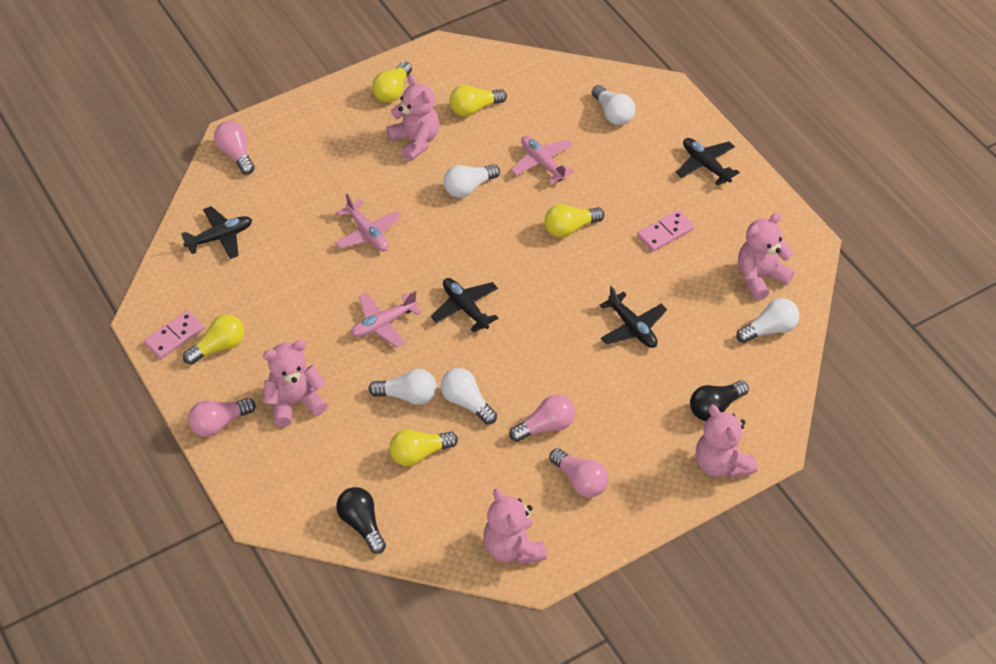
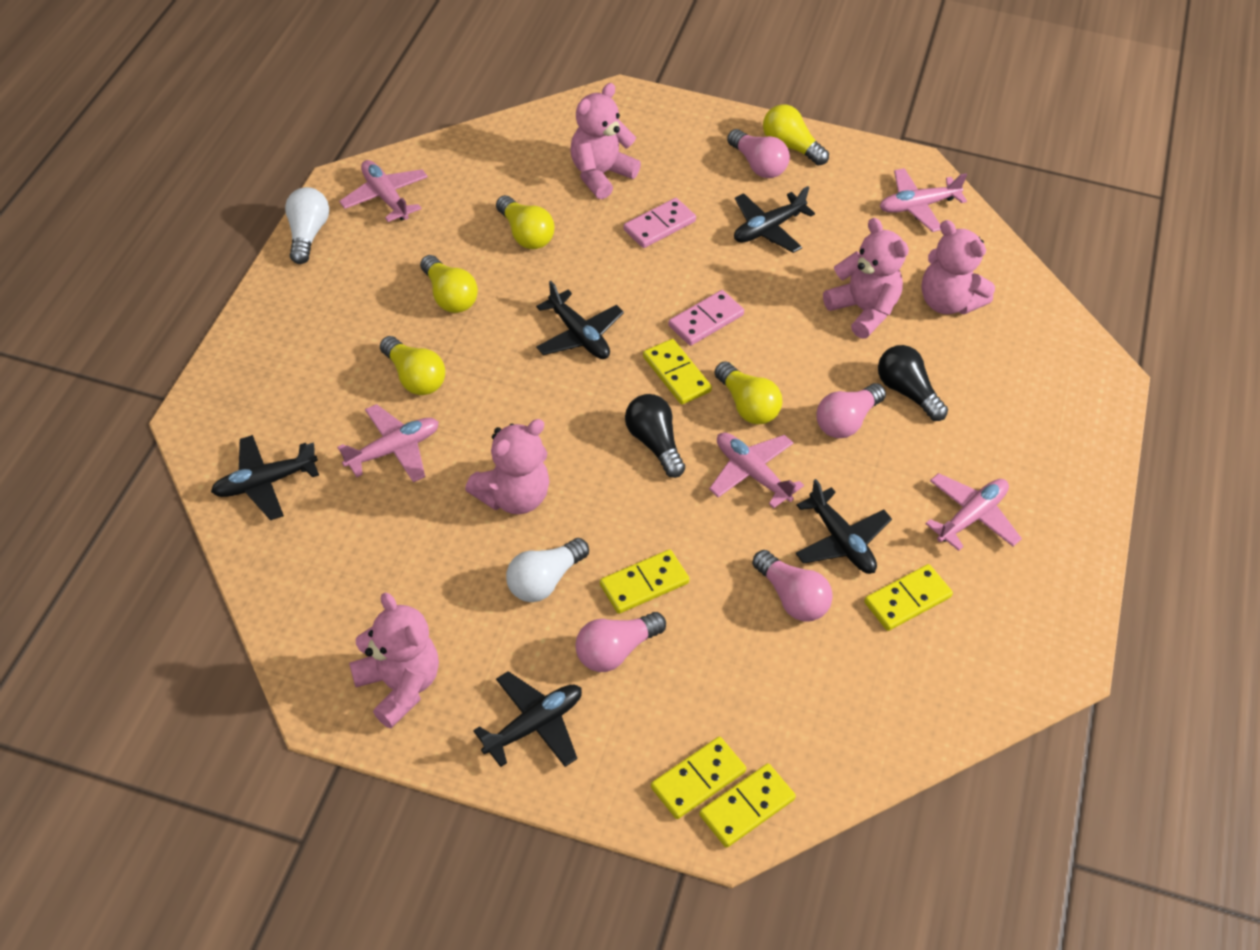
black plane: [181,206,252,259] [431,278,498,333] [600,286,667,348] [676,138,740,186] = 4 -> [211,435,319,520] [473,671,582,767] [536,281,624,359] [734,186,815,253] [795,479,892,574] = 5
pink plane: [335,194,401,251] [351,291,422,348] [511,136,574,184] = 3 -> [338,404,439,482] [339,160,428,222] [709,432,804,508] [880,168,967,232] [925,473,1022,551] = 5
white light bulb: [369,369,437,405] [441,368,497,425] [443,164,500,198] [592,85,635,125] [736,298,800,343] = 5 -> [285,187,329,264] [506,538,589,602] = 2
yellow domino: none = 0 -> [600,549,689,614] [643,339,712,405] [651,737,746,819] [699,763,796,848] [864,564,953,631] = 5

